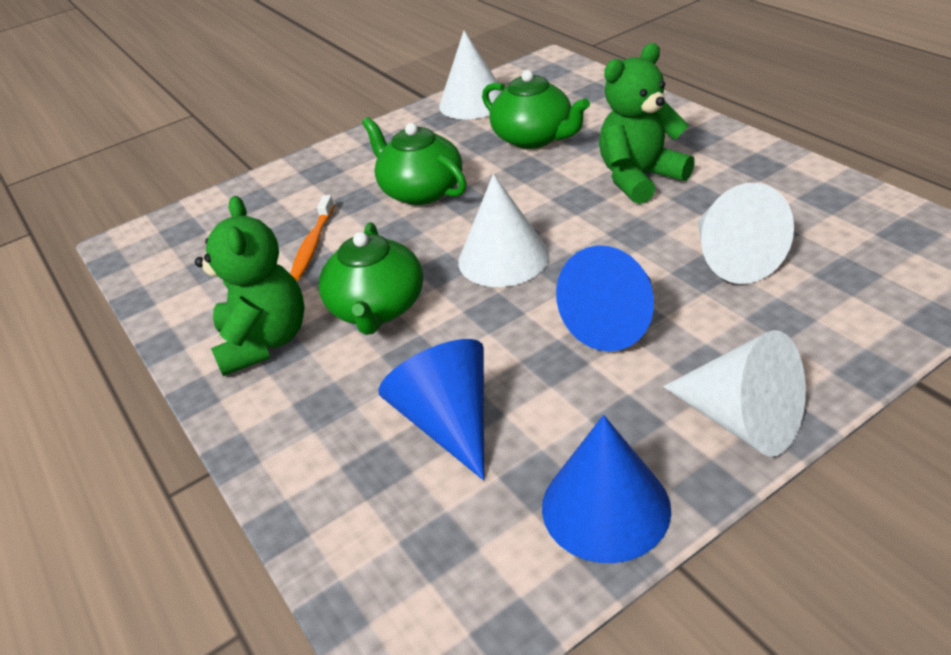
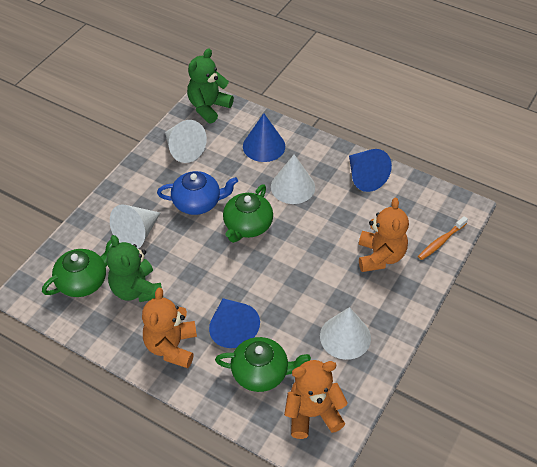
blue teapot: none = 0 -> [157,171,238,215] = 1
orange teddy bear: none = 0 -> [142,288,197,368] [284,360,348,439] [359,198,409,272] = 3

